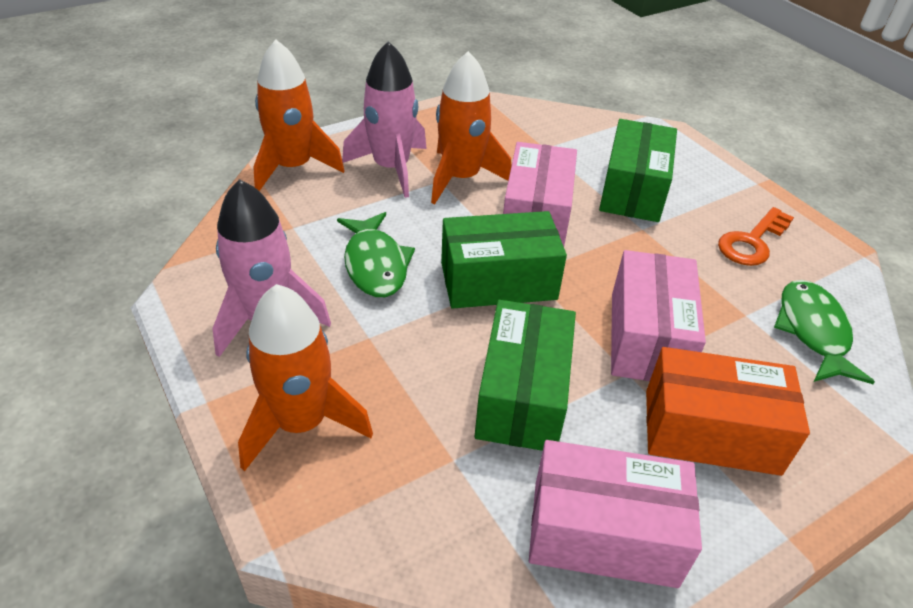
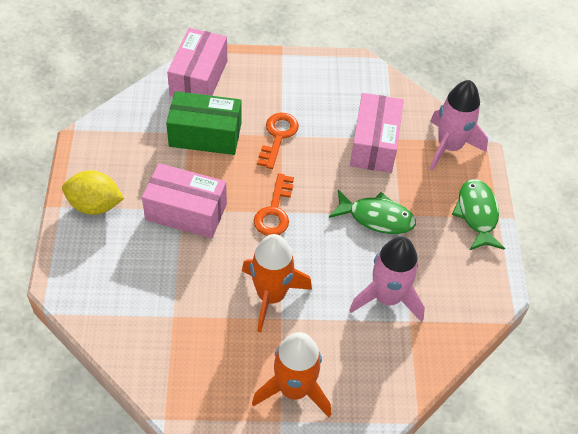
green box: [441,211,567,309] [475,300,576,451] [599,119,677,222] = 3 -> [166,91,241,155] = 1
orange box: [646,347,810,476] = 1 -> none = 0
orange key: [718,207,794,266] = 1 -> [254,173,294,236] [257,113,299,169] = 2
orange rocket: [238,284,373,472] [253,39,345,191] [431,51,512,204] = 3 -> [242,234,312,332] [252,332,331,417] = 2
yellow lemon: none = 0 -> [62,170,124,215] = 1

